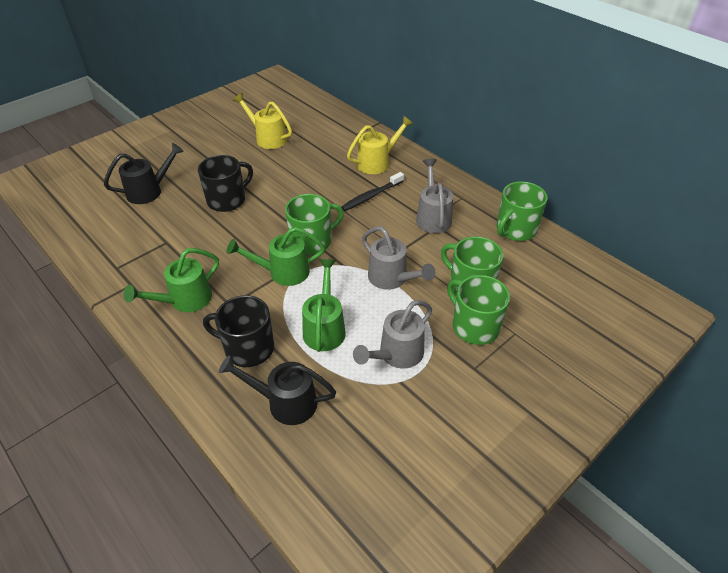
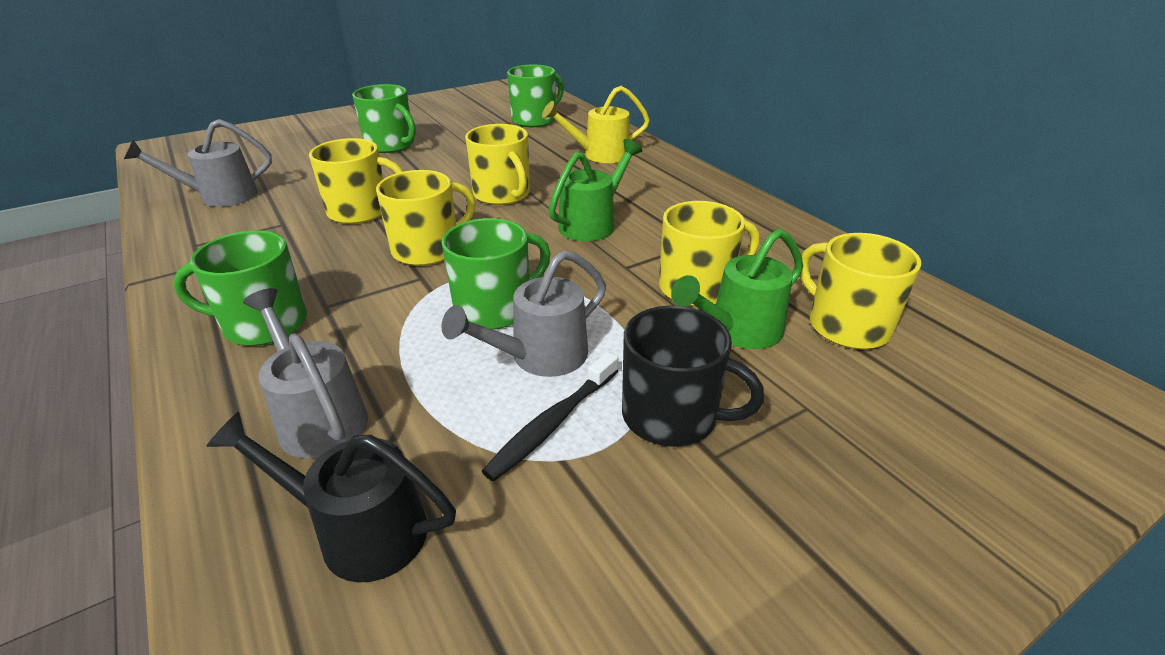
black mug: [198,155,253,212] [203,295,274,367] = 2 -> [622,306,764,447] = 1
black watering can: [104,143,184,204] [219,356,336,425] = 2 -> [206,412,456,582] = 1
green watering can: [124,248,219,312] [227,227,325,286] [302,259,346,352] = 3 -> [548,139,643,241] [671,229,803,349] = 2
yellow mug: none = 0 -> [309,138,404,224] [376,170,476,266] [465,124,530,205] [659,201,760,307] [800,233,921,349] = 5
yellow watering can: [233,93,292,149] [347,116,413,174] = 2 -> [542,86,650,163] = 1

